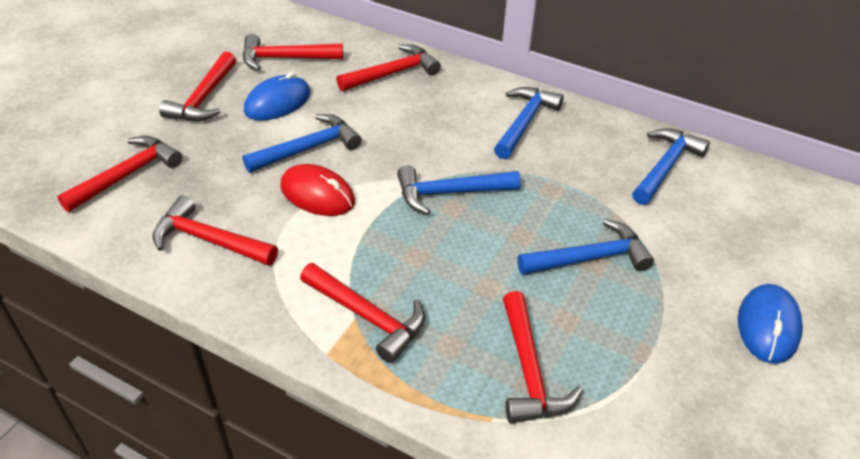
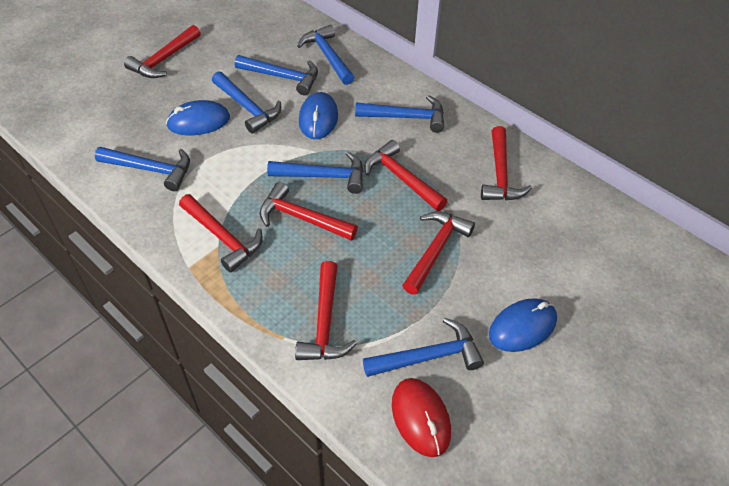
blue hammer: [242,114,362,173] [397,165,521,215] [494,87,564,159] [517,219,654,275] [632,128,710,205] = 5 -> [95,147,190,191] [212,71,281,133] [235,55,318,95] [267,152,364,194] [297,25,354,85] [355,95,444,133] [363,318,484,377] = 7
blue mouse: [244,72,310,121] [738,284,803,364] = 2 -> [166,100,230,135] [299,92,338,139] [489,298,557,352] = 3

